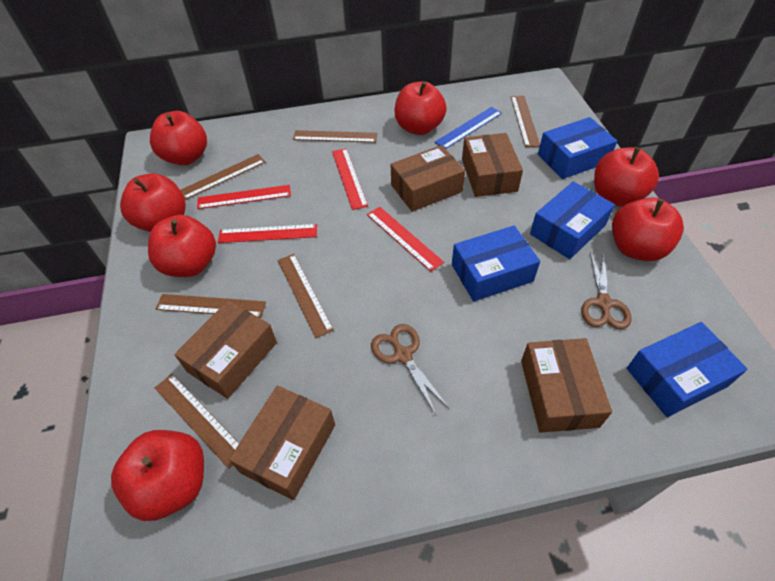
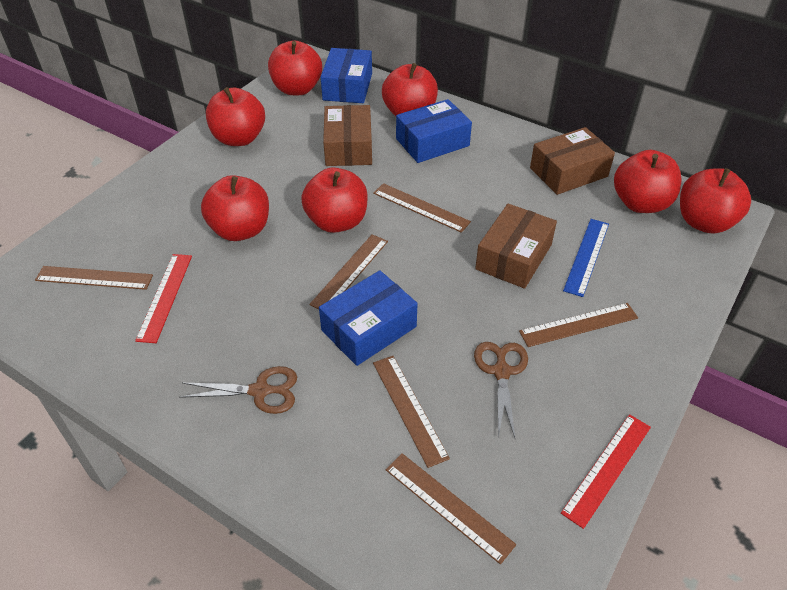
blue box: [452,226,540,302] [530,181,615,259] [538,117,617,179] [627,322,748,417] = 4 -> [319,270,418,366] [321,48,372,103] [396,99,472,163] = 3
brown box: [174,300,277,399] [229,386,335,500] [391,145,465,212] [462,133,523,197] [521,338,612,433] = 5 -> [323,105,372,166] [475,204,557,289] [530,127,615,195] = 3
red ruler: [197,185,291,209] [218,224,317,243] [332,148,368,210] [367,207,444,272] = 4 -> [135,254,192,343] [561,414,651,529] = 2

